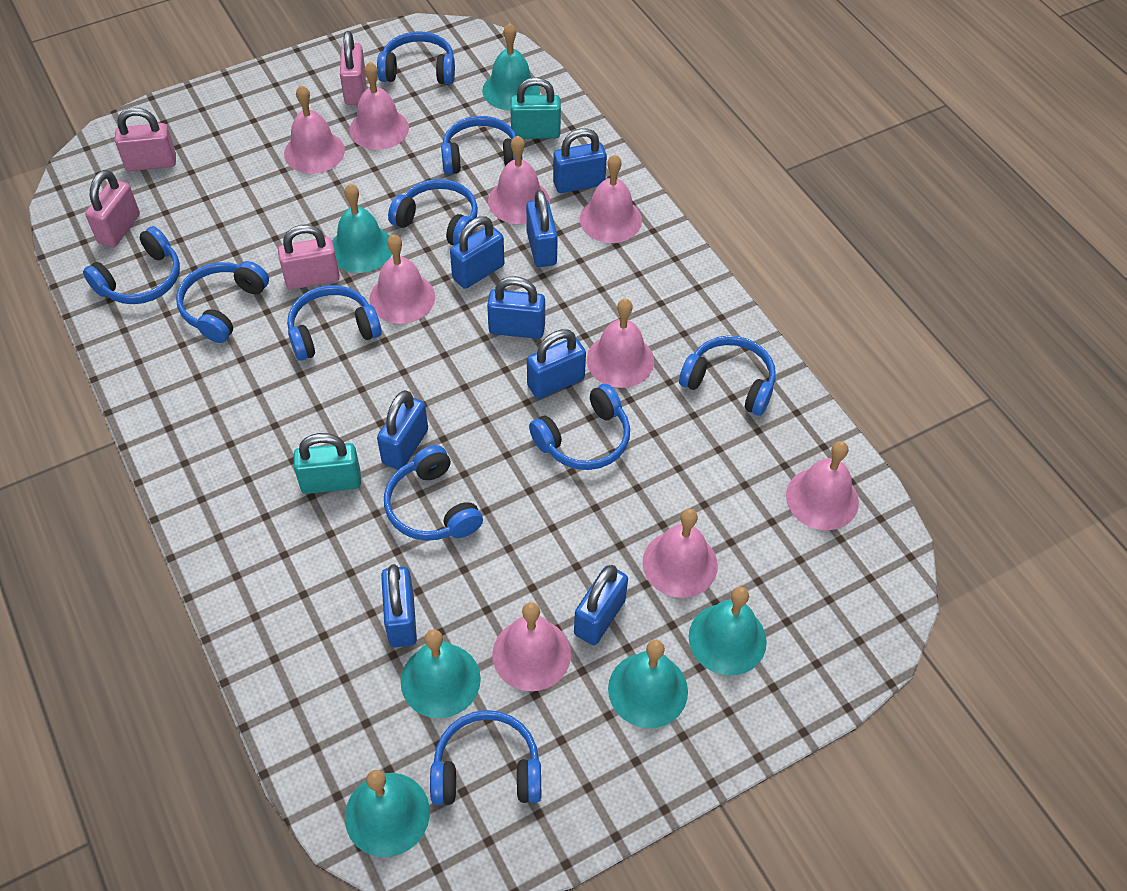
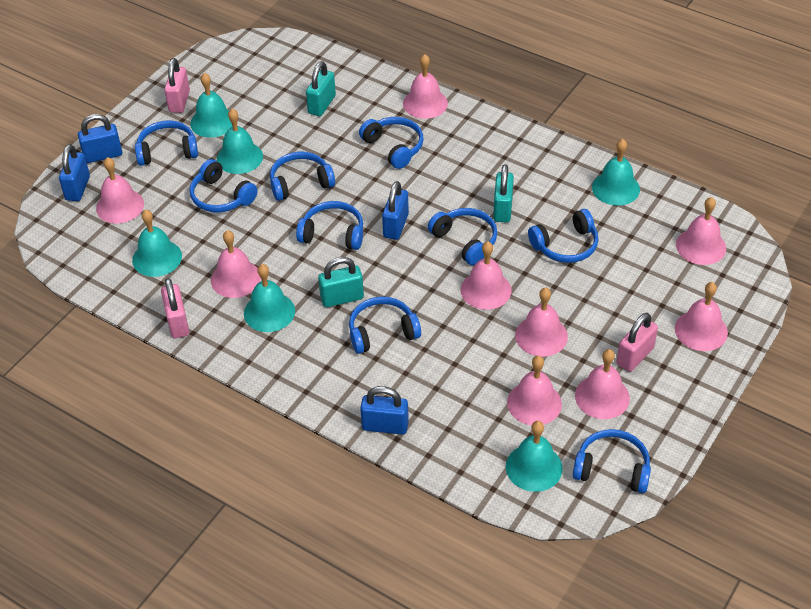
blue headphones: [83,226,180,304] [176,261,269,343] [287,285,381,361] [377,31,455,84] [384,445,483,541] [388,179,478,245] [430,710,541,805] [441,116,523,174] [529,384,630,470] [679,336,776,416] = 10 -> [135,120,198,166] [190,159,258,212] [270,152,335,201] [296,201,363,250] [349,296,421,354] [359,117,423,169] [428,208,497,265] [528,209,599,263] [573,429,651,493] = 9
blue padlock: [377,390,428,470] [381,564,417,647] [450,216,504,289] [487,276,545,339] [526,190,558,267] [527,329,586,399] [553,128,607,193] [574,565,628,645] = 8 -> [59,144,90,201] [78,114,122,163] [360,386,409,435] [382,181,409,240] = 4
pink padlock: [85,170,140,247] [115,108,176,171] [278,225,340,290] [340,31,366,105] = 4 -> [161,278,189,338] [164,58,190,113] [616,313,658,372] = 3
turquoise padlock: [294,433,361,494] [510,77,561,139] = 2 -> [306,61,336,116] [318,257,364,307] [493,164,514,223] = 3

